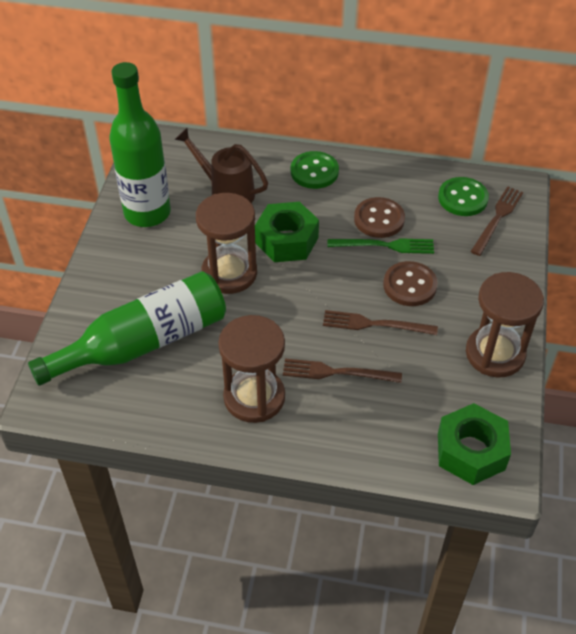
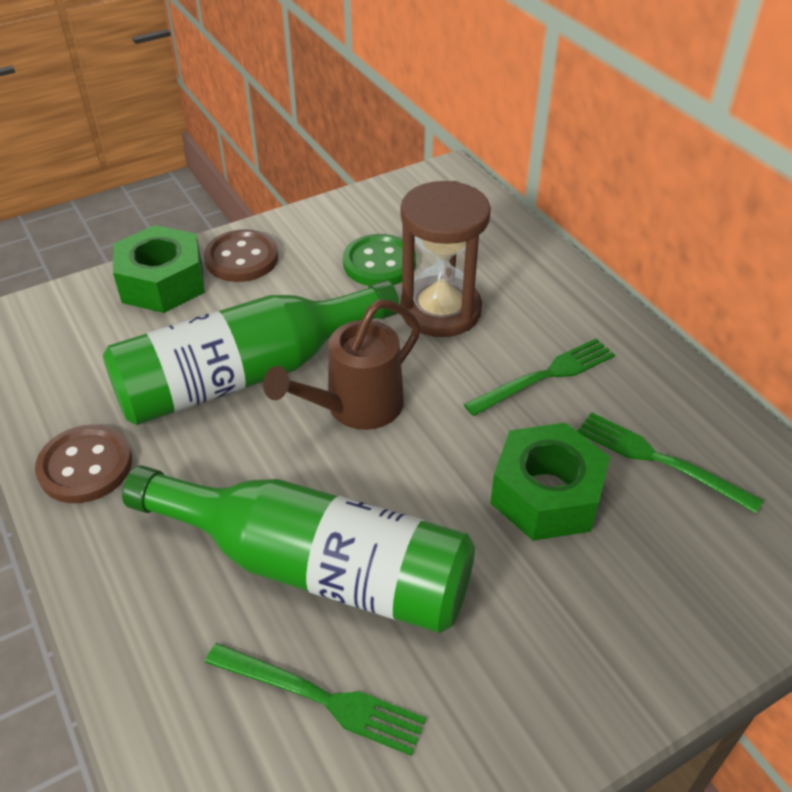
brown fork: [283,359,402,383] [323,310,438,335] [470,186,523,256] = 3 -> none = 0
brown hourglass: [196,193,257,294] [218,315,285,423] [466,272,544,378] = 3 -> [400,181,491,337] = 1
green button: [291,151,339,189] [438,177,489,216] = 2 -> [343,234,416,286] = 1
green fork: [328,238,434,254] = 1 -> [205,643,426,756] [464,338,615,416] [577,412,763,513] = 3

